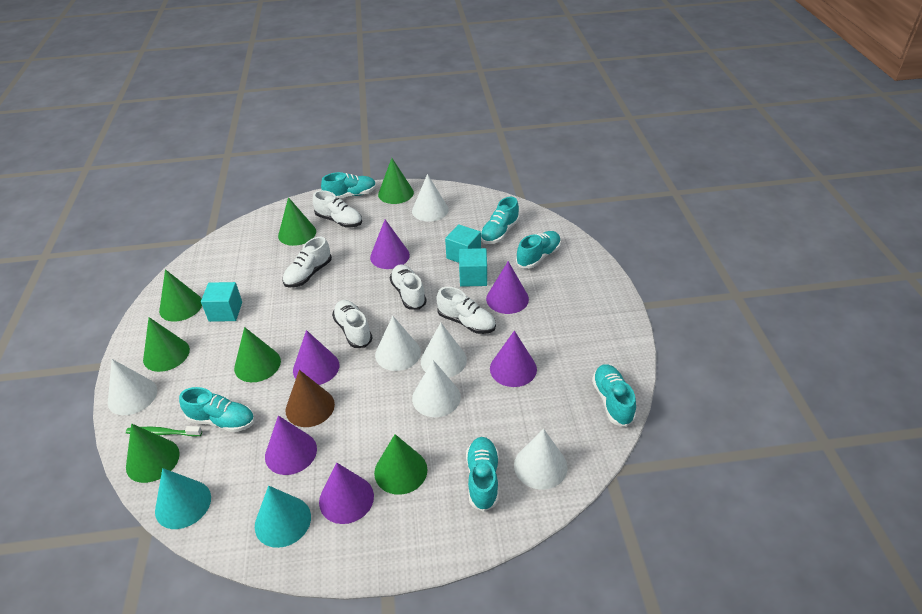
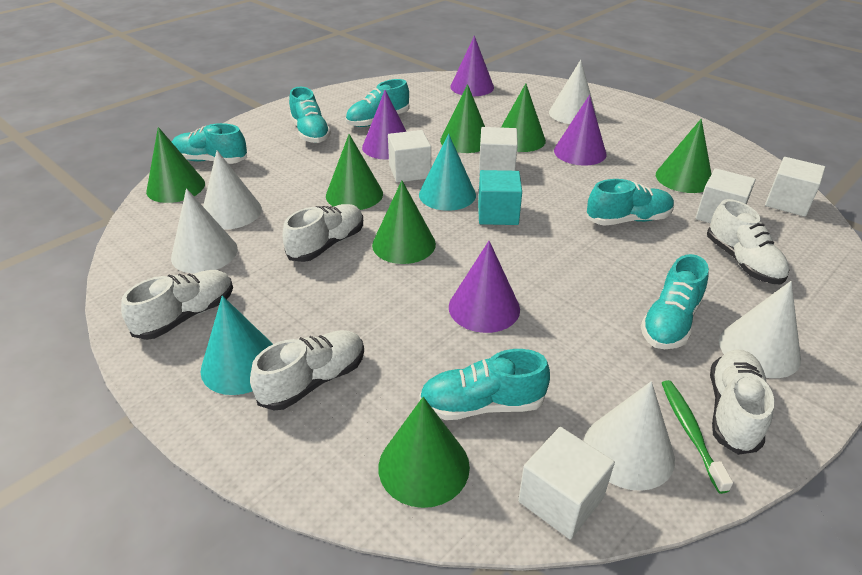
brown cone: [286,370,335,427] = 1 -> none = 0
purple cone: [265,416,317,475] [293,330,339,385] [319,463,374,524] [370,220,410,269] [486,261,529,314] [490,331,537,387] = 6 -> [362,90,407,160] [449,241,520,333] [450,36,494,96] [554,95,607,166] = 4
turquoise cube: [201,282,242,322] [445,224,481,263] [459,248,487,287] = 3 -> [478,170,522,225] = 1
white cone: [108,359,157,415] [375,316,421,371] [412,174,449,222] [412,360,461,417] [421,323,467,377] [514,429,567,490] = 6 -> [171,188,238,274] [203,150,262,229] [549,60,597,124] [584,381,675,491] [719,281,801,378] = 5
white cube: none = 0 -> [388,130,431,183] [479,127,518,175] [518,427,615,539] [695,168,756,223] [765,157,825,217] = 5

